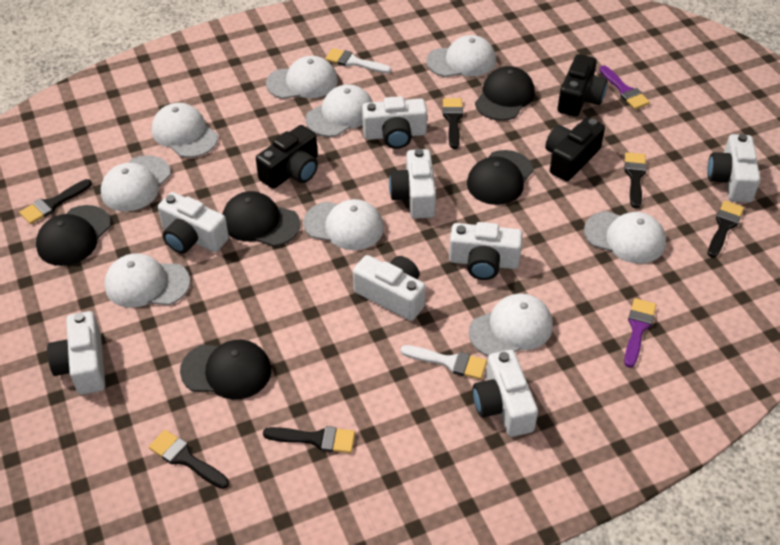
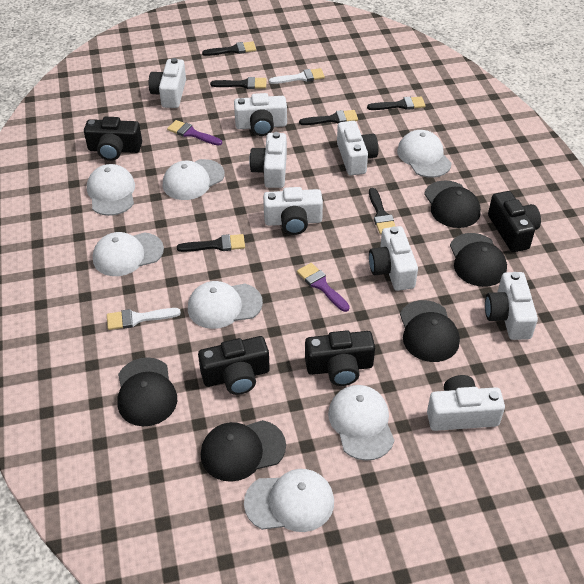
black camera: [256,125,318,189] [545,117,605,181] [557,54,608,117] = 3 -> [84,117,142,161] [198,336,270,395] [305,330,375,386] [488,191,541,252] = 4
white cap: [101,155,171,212] [104,253,190,308] [152,103,218,158] [266,56,338,99] [303,199,384,250] [306,84,373,137] [426,35,496,77] [469,294,553,356] [584,211,666,263] = 9 -> [87,164,135,216] [93,232,164,276] [163,159,225,200] [188,281,263,329] [244,469,334,532] [328,385,394,461] [397,130,452,178] = 7

